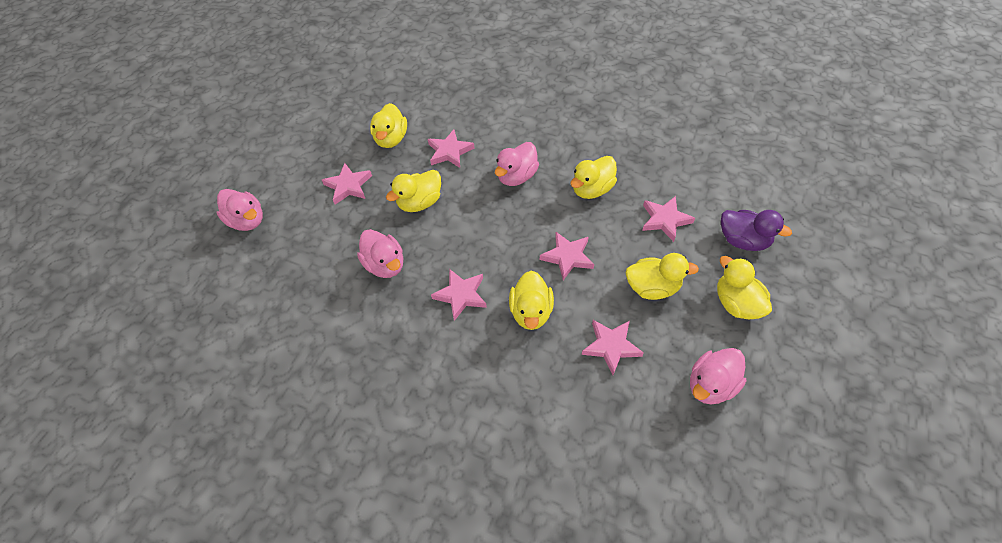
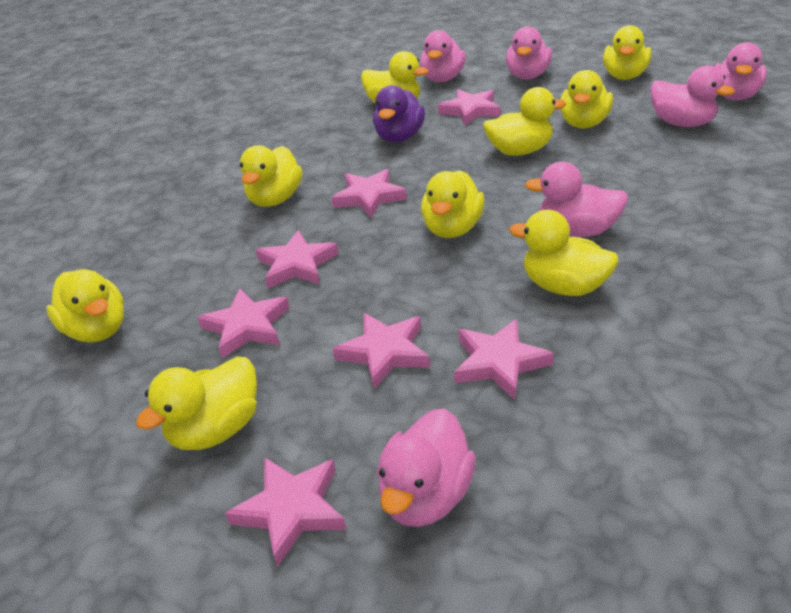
pink duck: [217,189,263,231] [357,229,403,278] [495,142,539,186] [690,348,747,404] = 4 -> [377,408,476,527] [420,30,466,82] [506,26,552,79] [525,162,628,237] [650,65,735,127] [714,42,767,100] = 6
pink star: [322,163,372,204] [428,129,475,168] [431,269,487,321] [540,232,594,280] [582,320,644,375] [642,196,695,242] = 6 -> [197,288,290,358] [225,457,347,567] [256,230,338,288] [331,169,407,218] [332,313,430,389] [438,89,501,125] [454,319,554,400] = 7
yellow duck: [370,103,407,148] [386,170,441,212] [509,270,554,330] [570,156,617,199] [626,253,699,300] [717,256,772,319] = 6 -> [46,269,124,343] [136,357,257,450] [240,145,303,207] [361,51,429,103] [421,170,485,238] [483,87,566,156] [509,210,619,296] [560,70,613,128] [603,25,651,80] = 9

